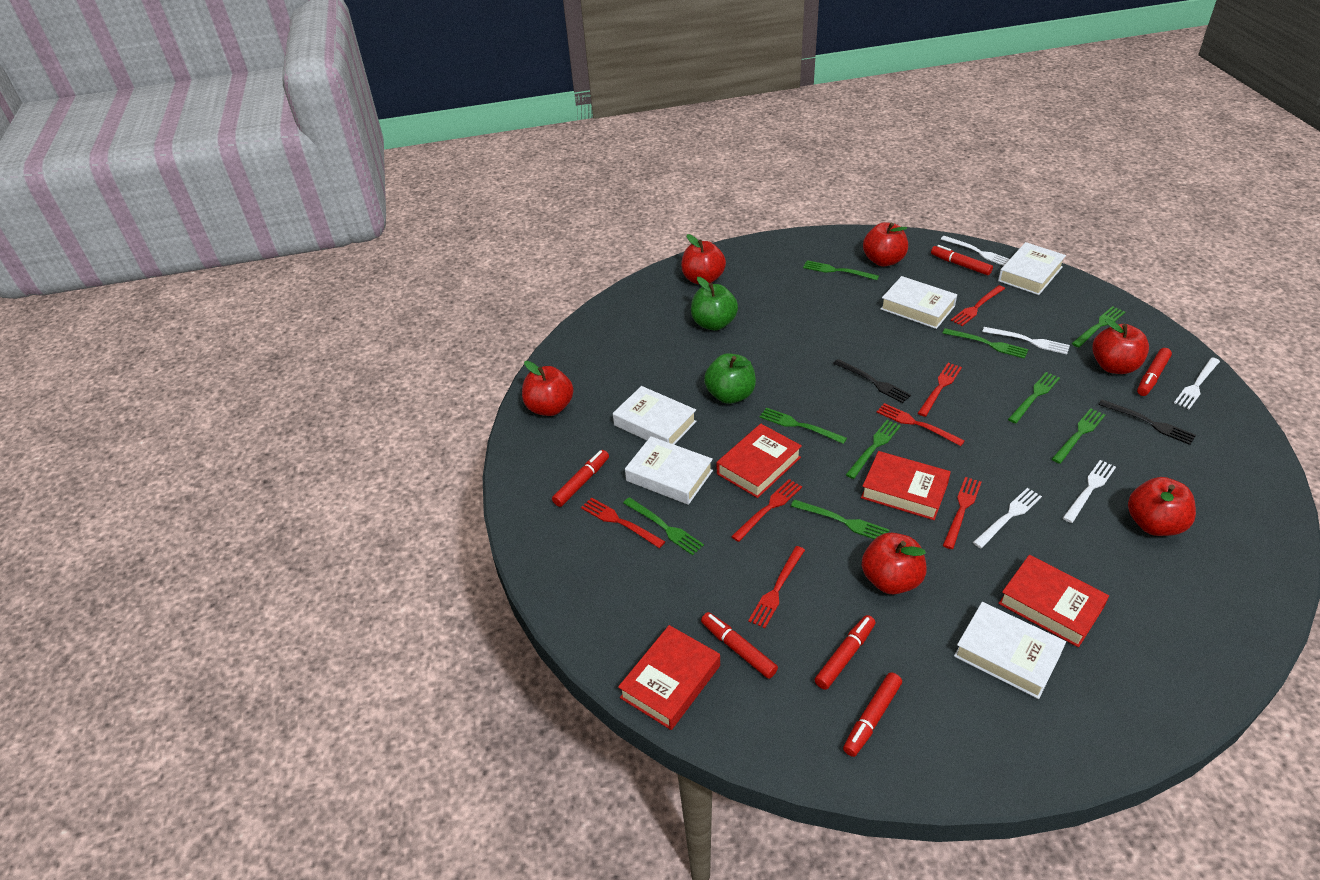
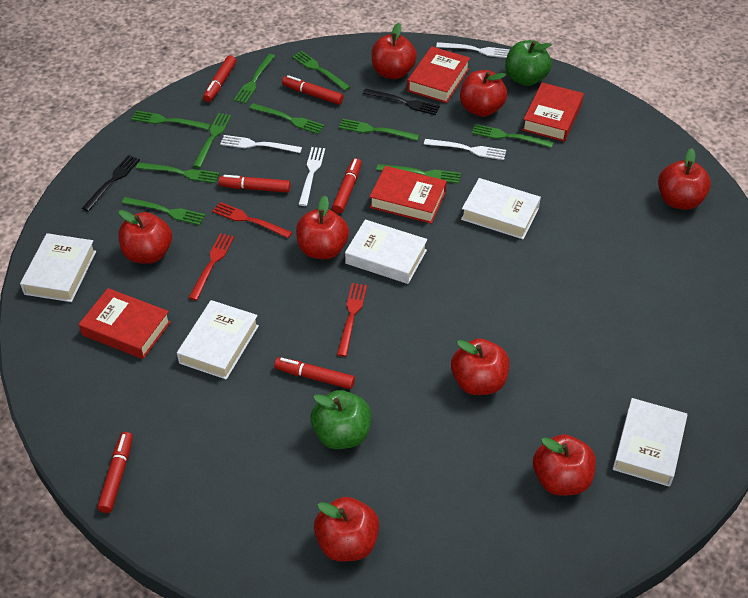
green fork: [623,497,704,555] [760,408,847,444] [791,499,889,539] [803,260,879,280] [846,420,901,479] [943,328,1029,359] [1008,372,1060,424] [1052,408,1105,464] [1072,306,1125,348] = 9 -> [122,197,205,225] [132,110,211,130] [136,162,219,183] [193,113,231,168] [234,54,275,104] [249,103,325,134] [292,51,350,91] [339,119,419,141] [376,164,461,184] [472,124,553,148] = 10
red apple: [522,361,574,416] [681,234,726,285] [862,533,927,595] [863,222,908,266] [1092,318,1149,374] [1128,477,1196,536] = 6 -> [118,210,172,264] [296,196,349,259] [314,497,379,561] [371,23,417,79] [451,339,510,395] [460,70,507,117] [533,434,596,496] [658,148,711,210] = 8
red fork: [581,497,665,548] [731,479,802,542] [748,546,805,628] [877,403,965,446] [918,363,962,417] [943,477,981,549] [951,285,1005,326] = 7 -> [189,233,234,301] [212,202,292,238] [337,283,367,357] = 3
white fork: [941,236,1009,266] [973,488,1042,548] [982,327,1070,354] [1063,460,1116,523] [1174,358,1220,409] = 5 -> [220,135,302,153] [298,147,325,206] [424,139,506,160] [436,42,510,58] = 4

